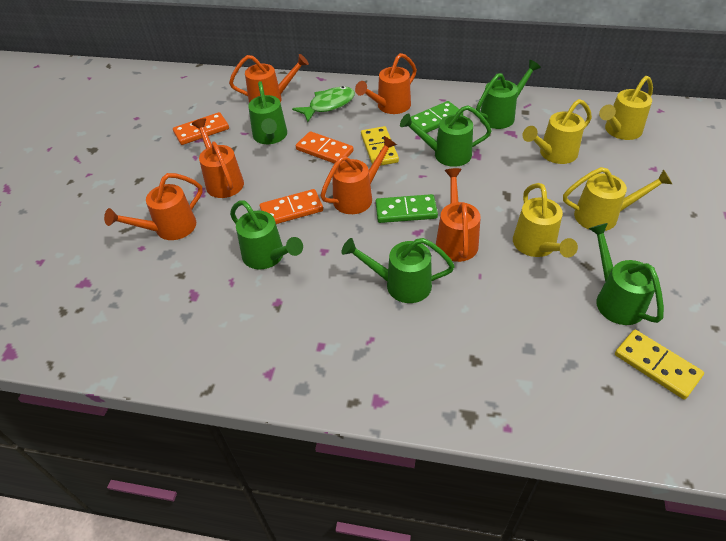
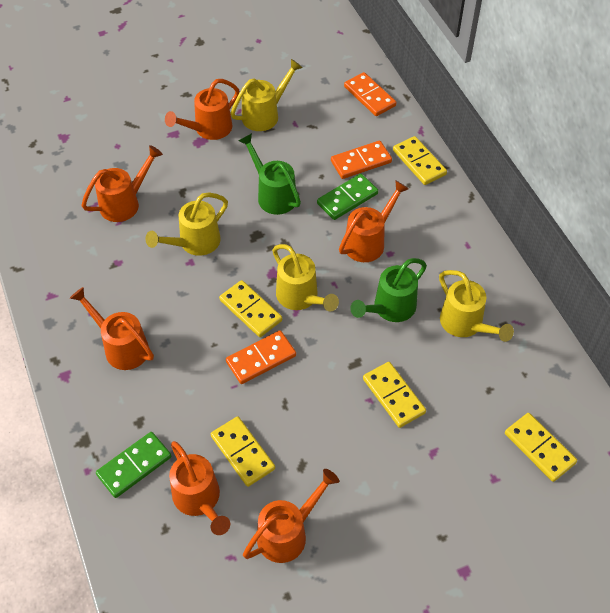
green fish: [292,86,355,122] = 1 -> none = 0
green watering can: [230,200,303,269] [248,81,287,144] [341,238,455,303] [400,105,492,167] [476,60,541,129] [588,223,664,325] = 6 -> [238,133,301,215] [350,258,427,322] = 2
yellow domino: [361,126,399,166] [615,330,704,399] = 2 -> [211,416,275,487] [219,280,282,337] [363,362,426,428] [393,136,447,185] [505,413,577,482] = 5

